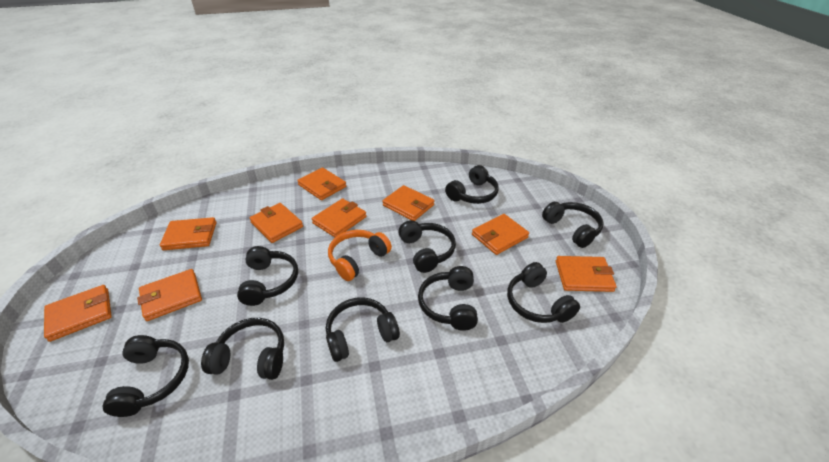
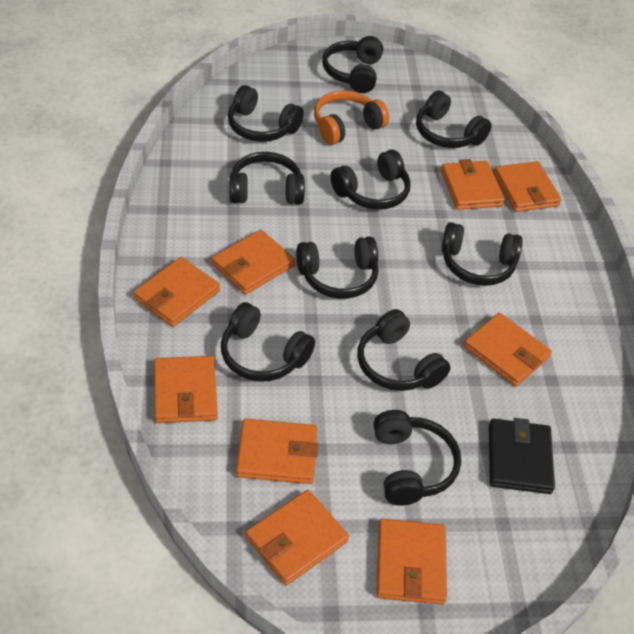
black headphones: [102,335,189,417] [201,318,284,380] [237,246,298,306] [326,297,400,362] [398,220,456,273] [418,266,478,331] [445,165,499,204] [507,262,580,323] [542,202,604,248] = 9 -> [221,302,315,382] [228,85,304,142] [230,152,305,205] [296,236,379,299] [322,36,383,93] [330,150,411,210] [357,309,451,391] [373,410,461,506] [416,91,492,148] [442,222,522,286] = 10
black wallet: none = 0 -> [489,418,555,494] = 1

